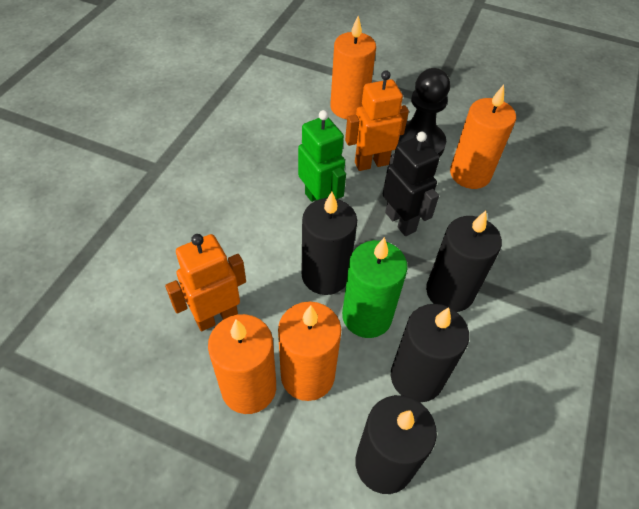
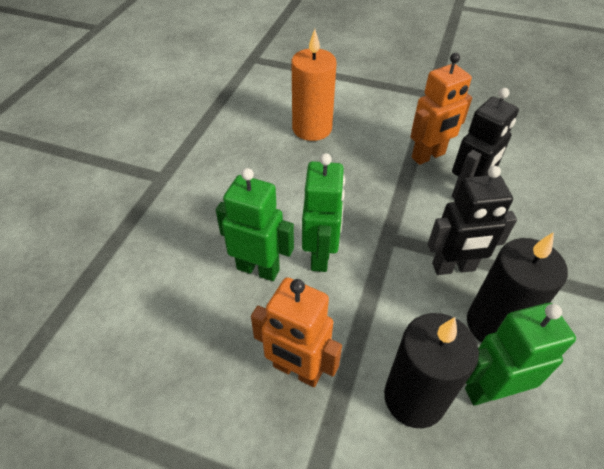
black candle: [301,192,357,295] [355,395,437,494] [391,304,469,402] [426,211,502,312] = 4 -> [384,313,479,428] [467,232,568,343] = 2
black pawn: [395,68,450,156] = 1 -> none = 0
black robot: [383,132,440,236] = 1 -> [428,166,517,275] [452,88,519,198] = 2
green candle: [342,237,408,338] = 1 -> none = 0
green robot: [298,110,346,202] = 1 -> [216,168,294,281] [302,153,345,272] [465,303,576,406] = 3
orange candle: [208,314,276,414] [278,302,341,401] [330,16,376,119] [450,85,516,189] = 4 -> [292,29,337,141] = 1

